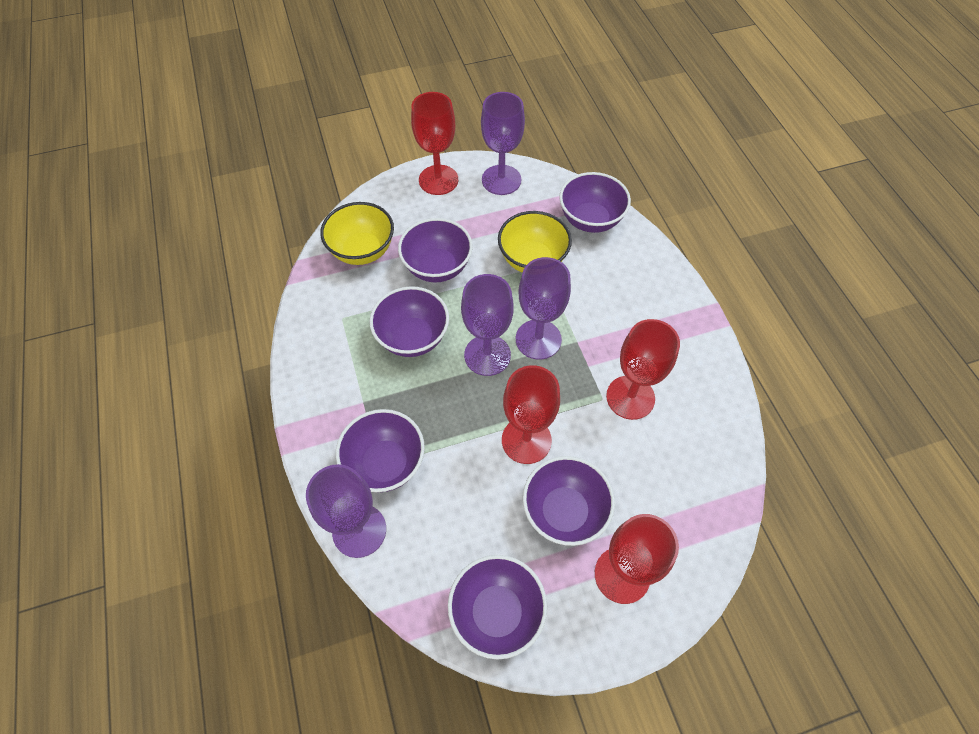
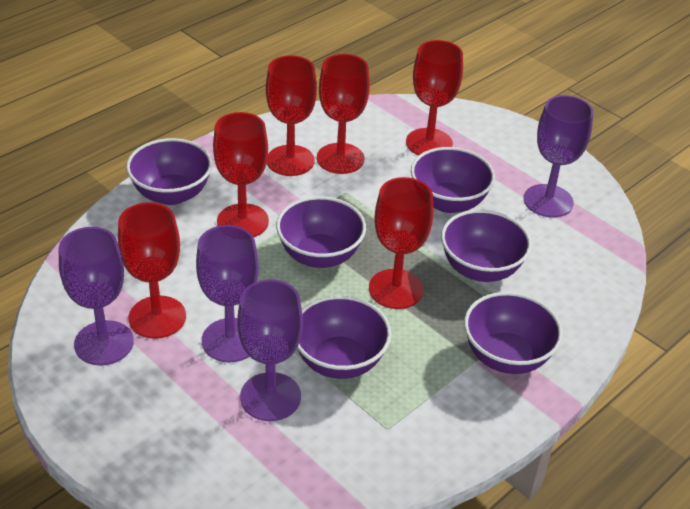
red goblet: [411,92,458,195] [502,365,560,464] [595,514,679,604] [606,319,680,420] = 4 -> [118,202,186,339] [213,112,269,237] [266,55,317,176] [317,54,370,174] [369,177,433,309] [406,40,463,156] = 6
yellow bowl: [320,202,394,265] [498,211,572,273] = 2 -> none = 0

